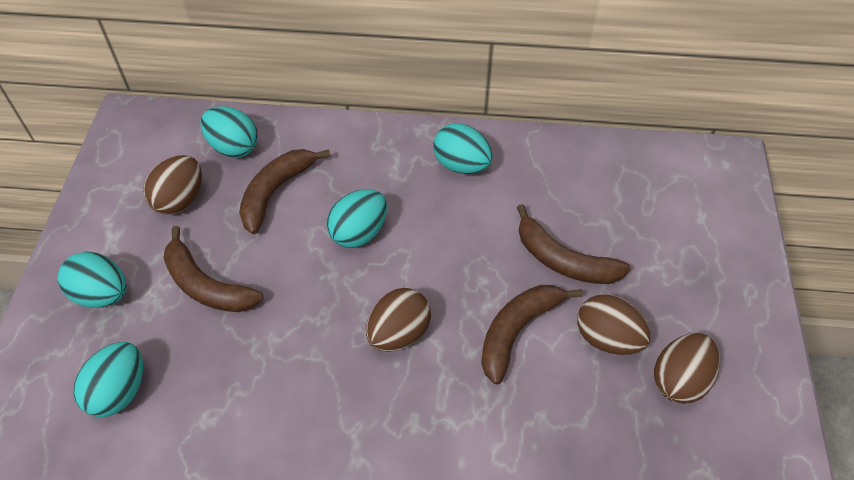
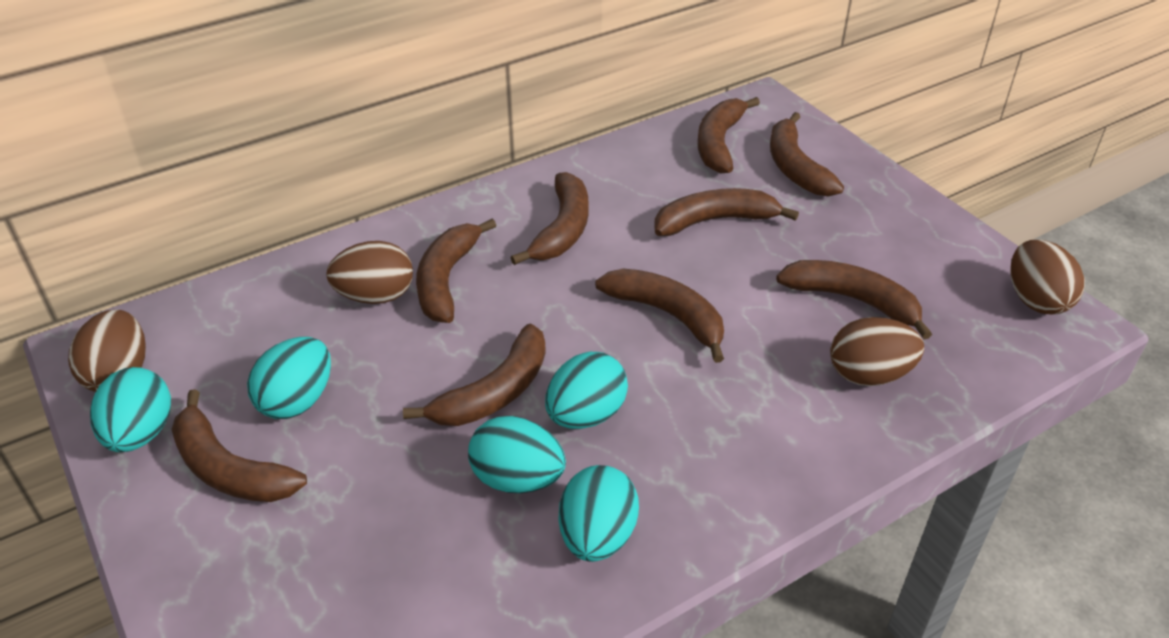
brown banana: [163,226,264,312] [239,149,330,234] [481,285,582,384] [517,204,631,284] = 4 -> [171,389,307,502] [403,323,546,426] [416,219,496,323] [511,172,588,265] [595,268,724,363] [654,188,799,236] [697,97,760,173] [770,112,844,196] [776,260,932,339] = 9

